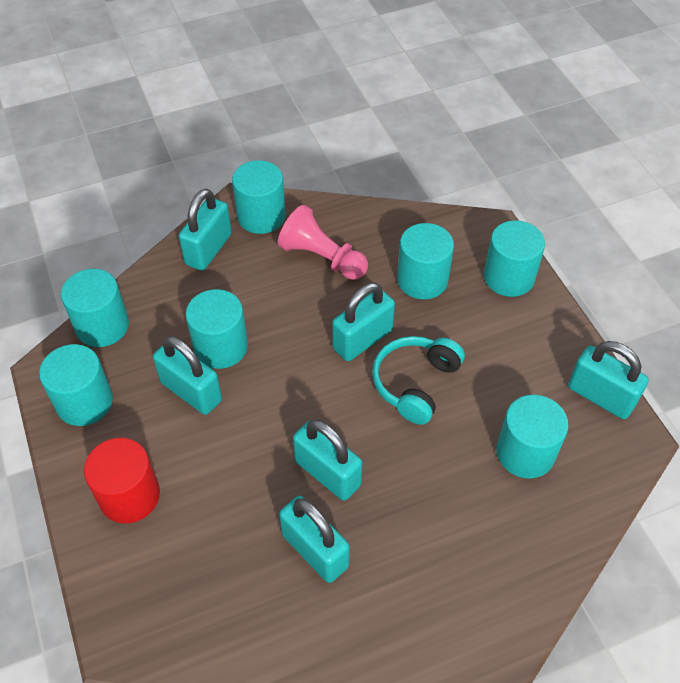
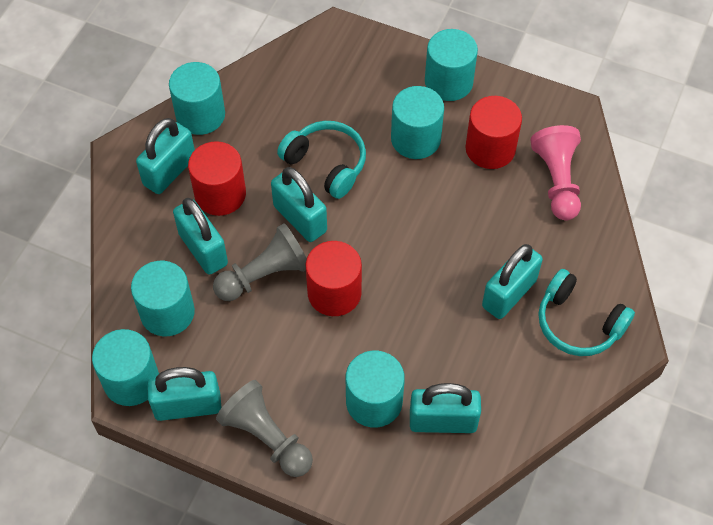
grey pawn: none = 0 -> [213,223,307,301] [216,380,313,477] = 2
red cylinder: [84,438,160,523] = 1 -> [188,141,246,216] [306,241,362,316] [465,96,522,169] = 3
turquoise cylinder: [39,344,113,426] [61,269,129,347] [185,289,248,369] [232,160,286,234] [397,223,454,299] [484,220,545,297] [497,395,569,479] = 7 -> [92,329,159,406] [131,261,195,336] [169,62,225,135] [346,351,405,428] [391,86,444,159] [425,29,478,101] = 6
turquoise headphones: [372,336,465,425] = 1 -> [277,121,366,199] [538,269,635,356] = 2

